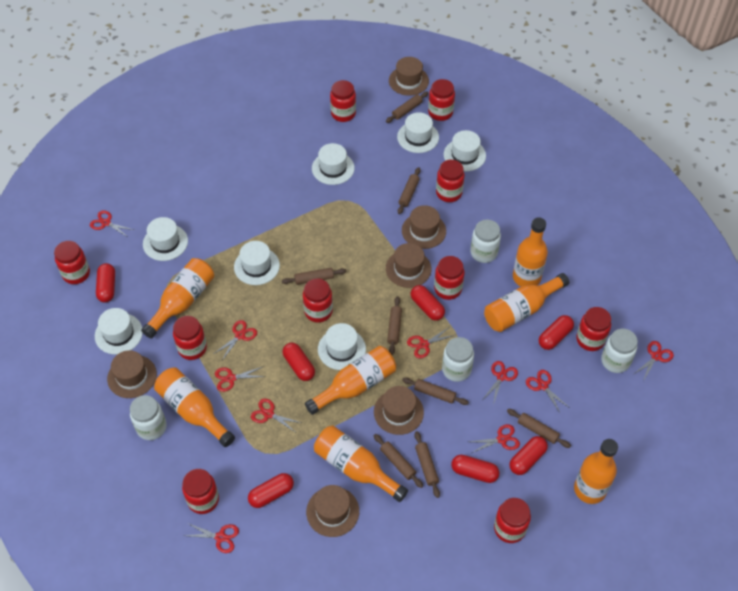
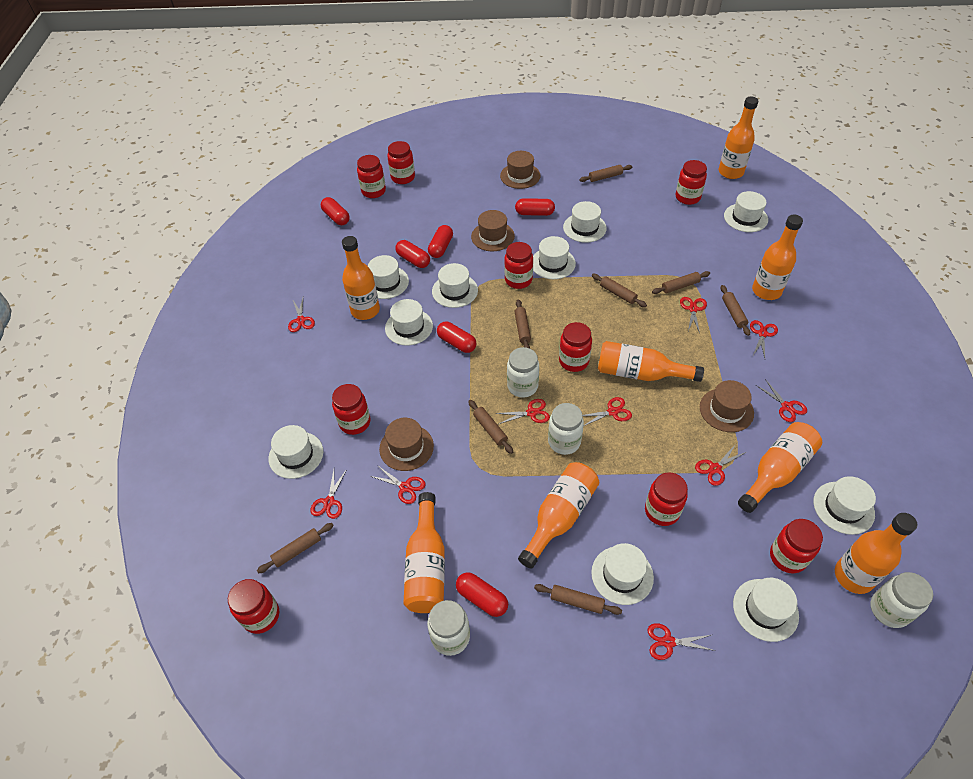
brown hat: [107,350,157,398] [306,485,359,537] [374,386,424,435] [386,243,431,288] [389,57,429,96] [402,205,446,249] = 6 -> [379,418,434,471] [471,210,515,251] [500,151,541,189] [700,380,754,432] = 4
orange bottle: [141,258,214,338] [154,367,235,447] [305,346,396,415] [314,425,408,502] [484,273,569,332] [513,217,548,286] [574,439,618,504] = 7 -> [342,236,380,320] [404,492,445,613] [518,462,599,569] [598,341,704,382] [719,96,758,179] [738,422,822,513] [752,215,803,300] [835,513,918,594] = 8
red capsule: [96,263,115,303] [248,473,294,508] [282,343,315,381] [410,285,445,321] [451,455,500,483] [509,436,548,475] [539,315,574,350] = 7 -> [321,197,350,225] [395,240,430,268] [428,225,453,258] [437,322,477,353] [456,572,508,617] [515,198,555,216] = 6
red jar: [54,241,90,284] [173,316,207,360] [182,469,219,514] [303,278,333,323] [330,80,356,122] [428,79,455,121] [434,256,464,300] [436,160,464,202] [494,498,531,543] [576,307,611,351] = 10 -> [228,579,279,634] [332,384,371,435] [357,155,386,198] [387,141,415,184] [504,242,533,289] [559,322,592,372] [645,472,688,526] [676,160,707,205] [770,519,823,573] = 9
white hat: [95,308,143,354] [143,217,188,261] [234,241,280,285] [312,143,355,185] [318,323,366,370] [397,112,439,153] [444,130,486,172] = 7 -> [268,425,323,479] [368,255,409,299] [385,299,433,346] [432,263,478,308] [533,236,576,279] [563,201,607,243] [591,543,654,605] [724,191,768,232] [733,578,799,642] [813,476,876,535] = 10

